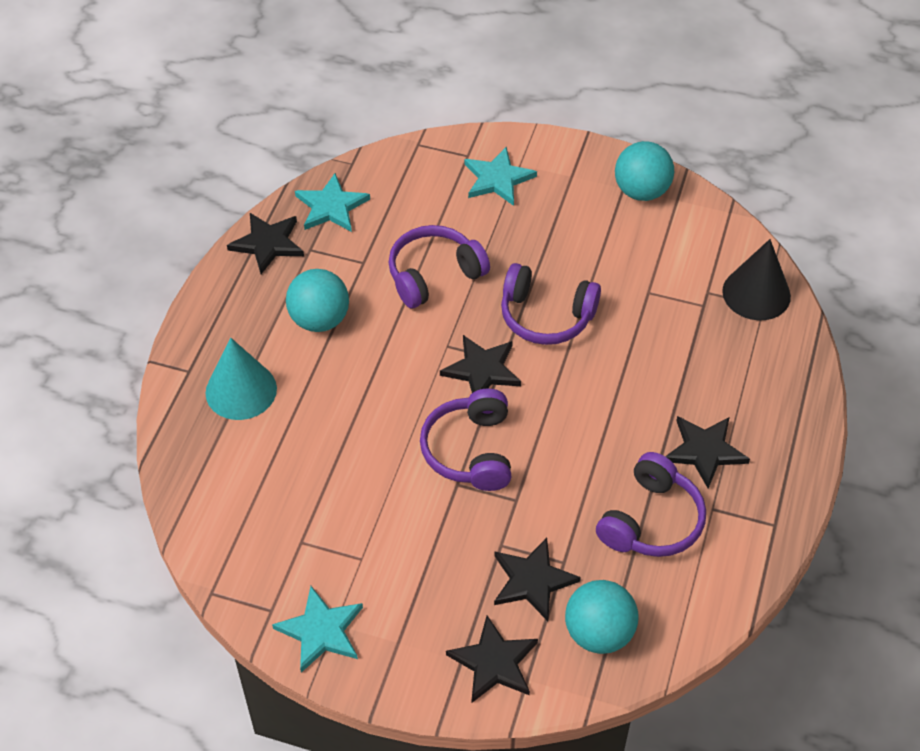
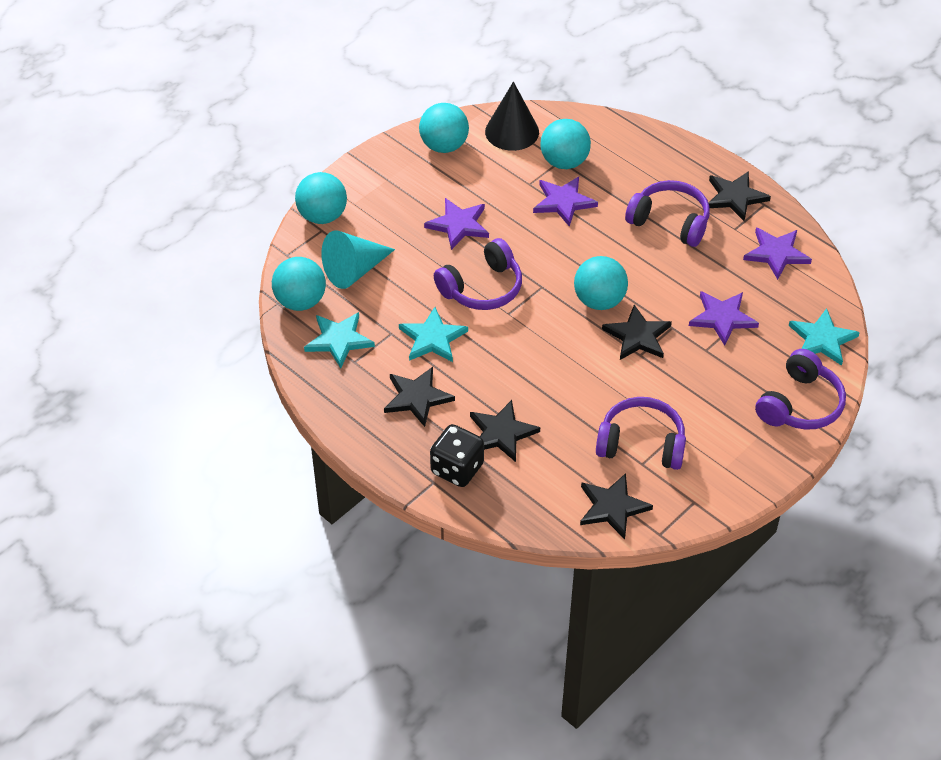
black dice: none = 0 -> [430,424,484,487] = 1
purple star: none = 0 -> [424,198,489,250] [533,177,598,227] [689,291,759,346] [743,228,812,280] = 4
turquoise ball: [286,269,349,332] [565,580,639,654] [615,141,674,201] = 3 -> [272,257,326,311] [295,172,347,224] [419,103,469,153] [540,119,591,169] [574,256,628,310] = 5

